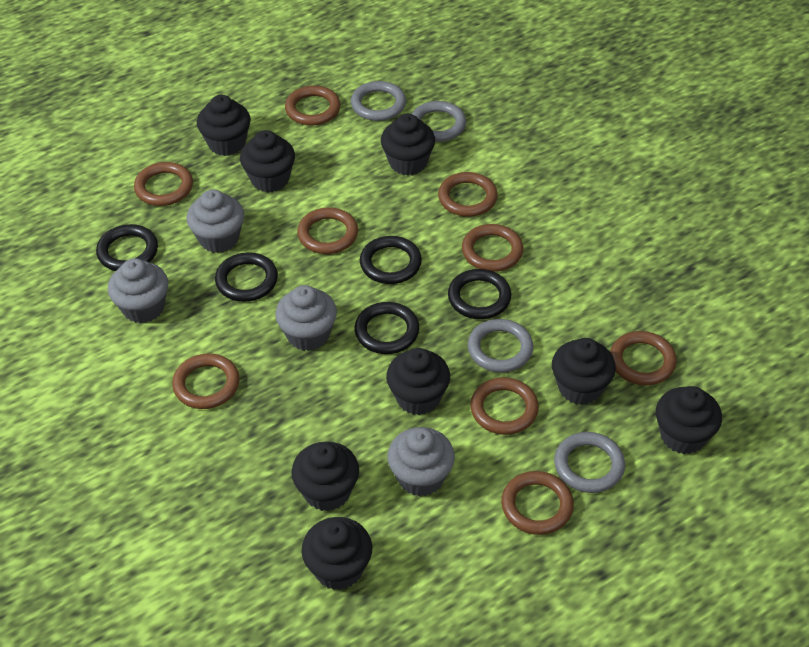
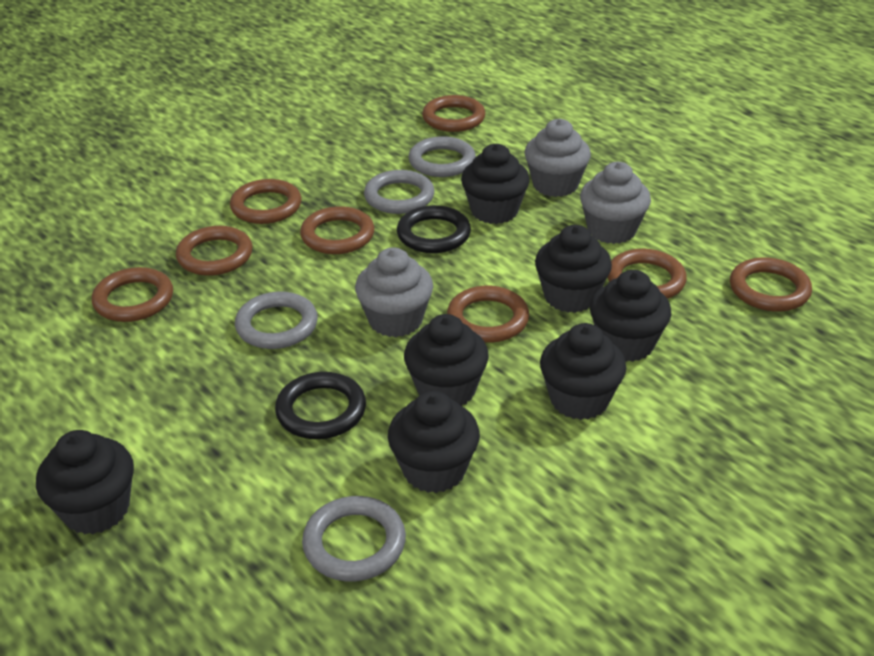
black cupcake: [197,95,251,156] [240,130,295,192] [291,441,359,511] [302,517,372,590] [381,114,435,176] [386,348,450,415] [552,338,616,405] [656,386,722,454] = 8 -> [36,430,134,535] [388,391,480,493] [404,314,489,406] [461,144,530,224] [535,225,612,313] [540,323,626,420] [590,270,672,362] = 7
black ring: [96,224,158,271] [215,252,278,302] [355,302,419,354] [360,236,422,284] [448,269,511,319] = 5 -> [275,372,366,439] [397,205,471,253] = 2
brown ring: [134,162,193,206] [172,353,239,409] [285,85,341,126] [297,207,358,254] [438,172,498,217] [462,224,523,272] [470,377,539,435] [501,471,574,535] [610,331,677,385] = 9 -> [92,267,173,322] [176,226,253,276] [230,179,301,224] [300,206,374,254] [422,95,485,132] [447,286,529,343] [608,249,687,299] [730,258,812,312] = 8
grey cupcake: [108,258,168,323] [187,189,244,253] [275,285,337,351] [387,427,455,496] = 4 -> [355,247,433,337] [524,119,591,197] [580,162,651,244] = 3

